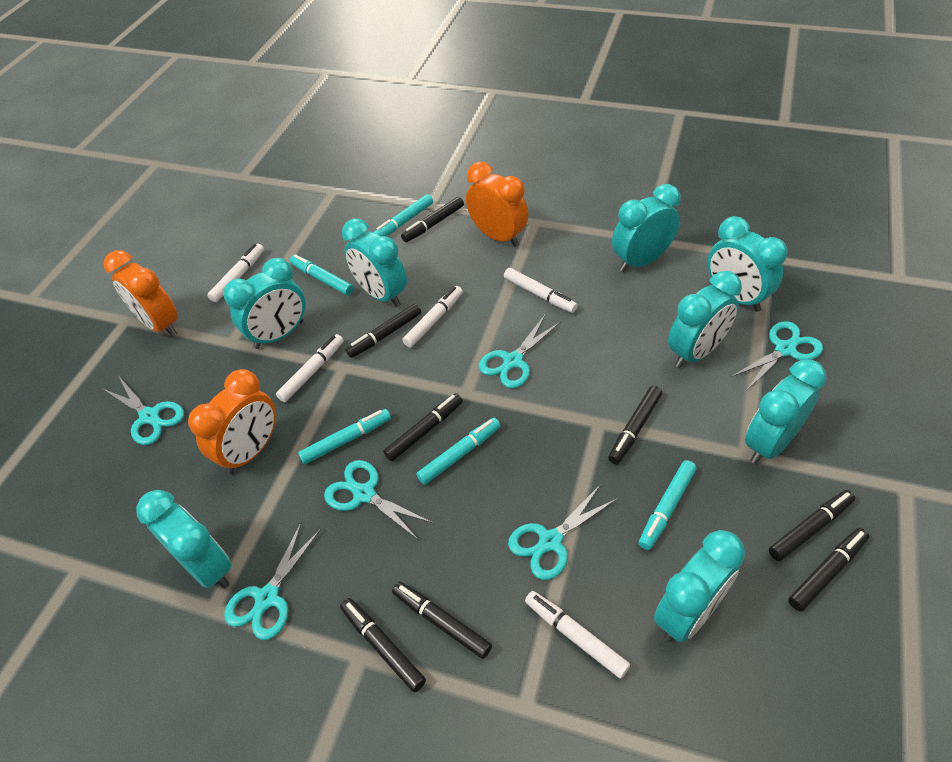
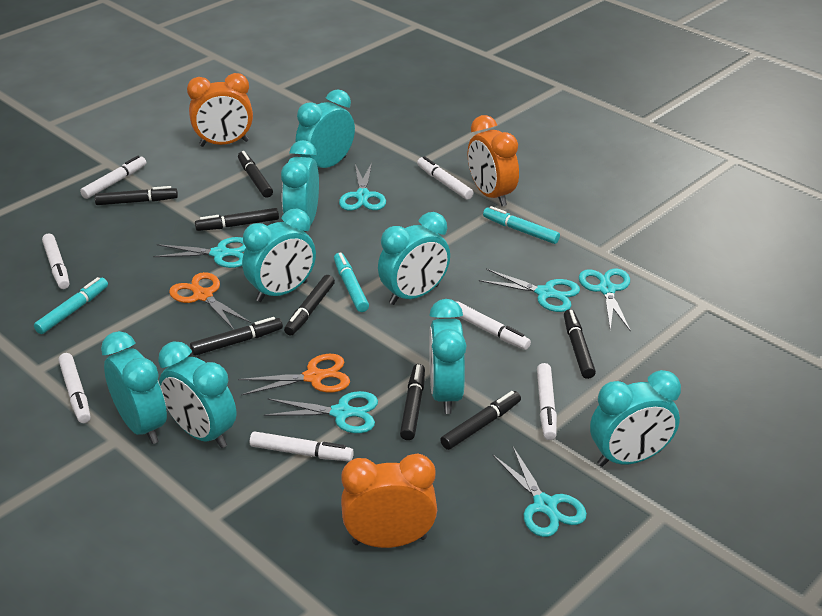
orange scissors: none = 0 -> [169,272,251,330] [238,354,350,395] = 2
turquoise marker: [290,254,354,296] [298,409,391,464] [374,194,433,236] [416,418,501,485] [638,460,696,550] = 5 -> [34,277,108,334] [334,252,369,312] [483,206,560,244] = 3
white marker: [207,244,264,302] [276,334,344,402] [402,286,463,347] [504,268,578,313] [525,591,630,679] = 5 -> [42,233,69,289] [58,353,90,423] [80,156,146,199] [250,431,354,461] [417,156,473,200] [456,301,531,350] [537,363,557,440] = 7

